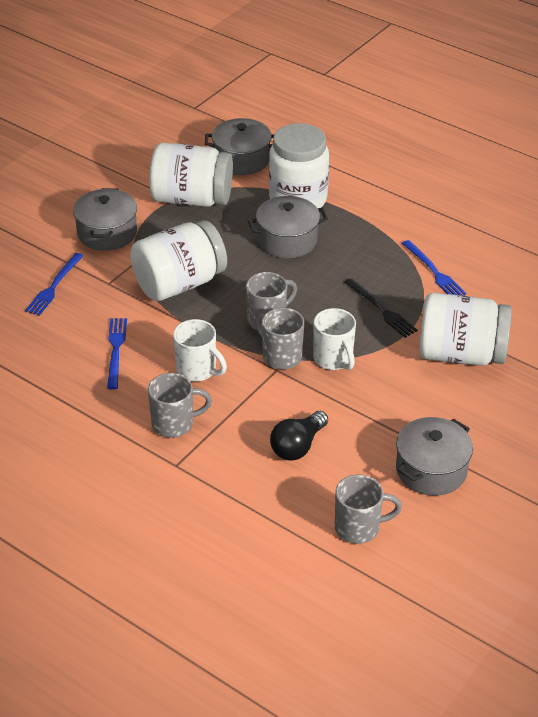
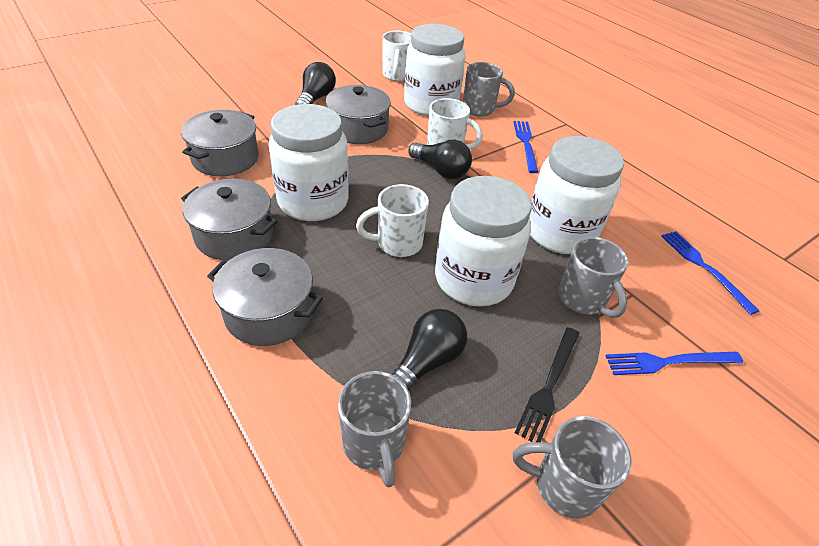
black light bulb: [270,411,328,461] = 1 -> [295,62,336,105] [391,309,467,391] [409,140,472,179] = 3
white mug: [173,319,227,382] [313,308,356,370] = 2 -> [356,184,429,257] [383,31,411,81] [427,98,483,149] = 3

